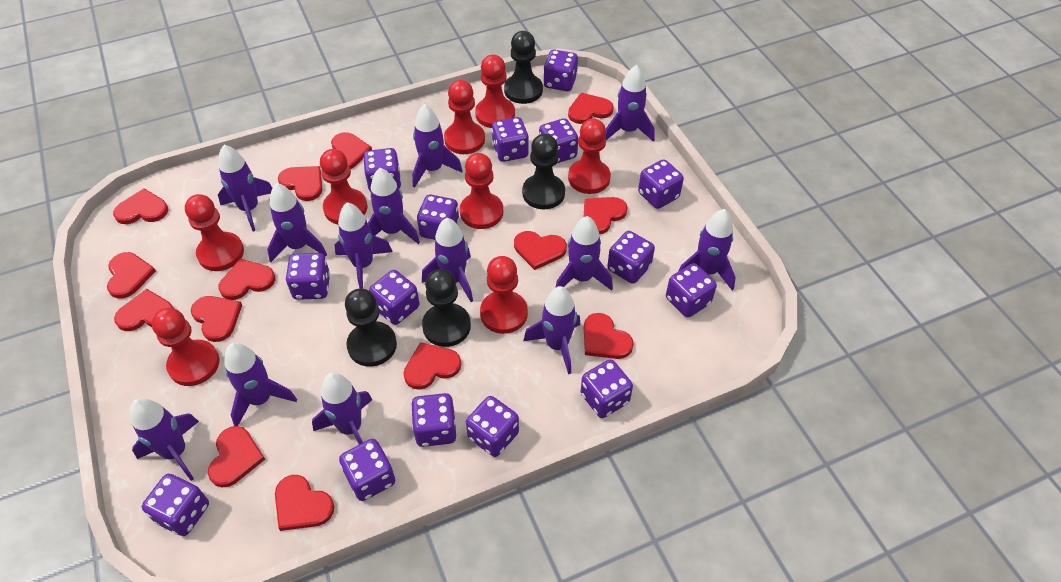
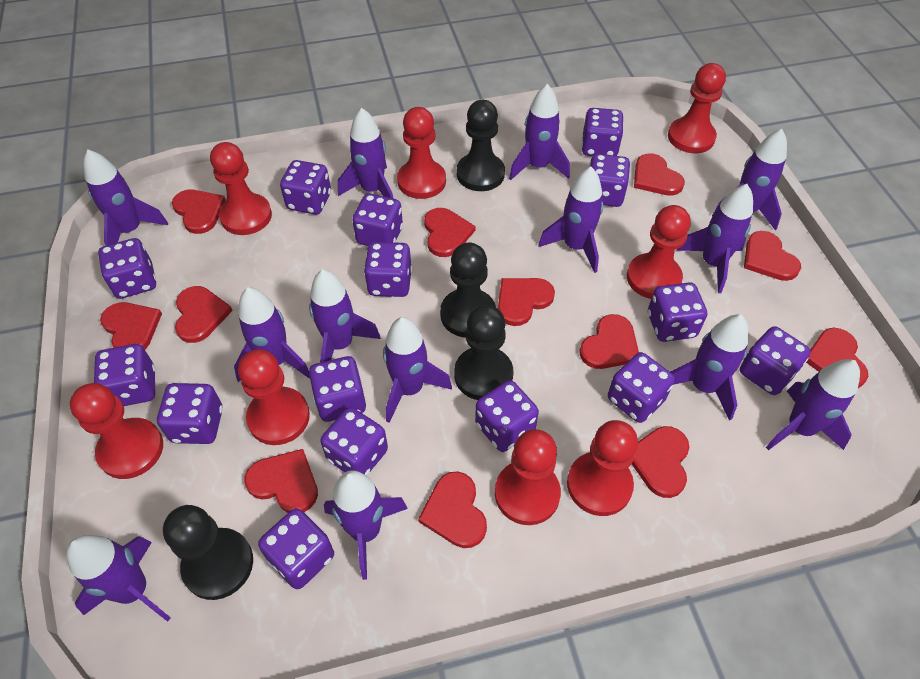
red heart: [107,252,156,299] [113,188,168,224] [114,289,174,331] [191,296,242,342] [208,426,265,488] [218,259,275,300] [275,475,335,531] [278,166,323,201] [331,132,372,169] [403,342,461,390] [514,231,567,270] [568,93,614,124] [584,197,628,234] [584,313,634,359] = 14 -> [100,302,162,350] [172,190,226,234] [175,286,233,343] [244,449,318,513] [418,471,487,548] [424,208,476,257] [498,278,555,326] [580,314,639,369] [632,426,690,498] [634,153,685,196] [744,231,801,281] [806,328,868,388] = 12

